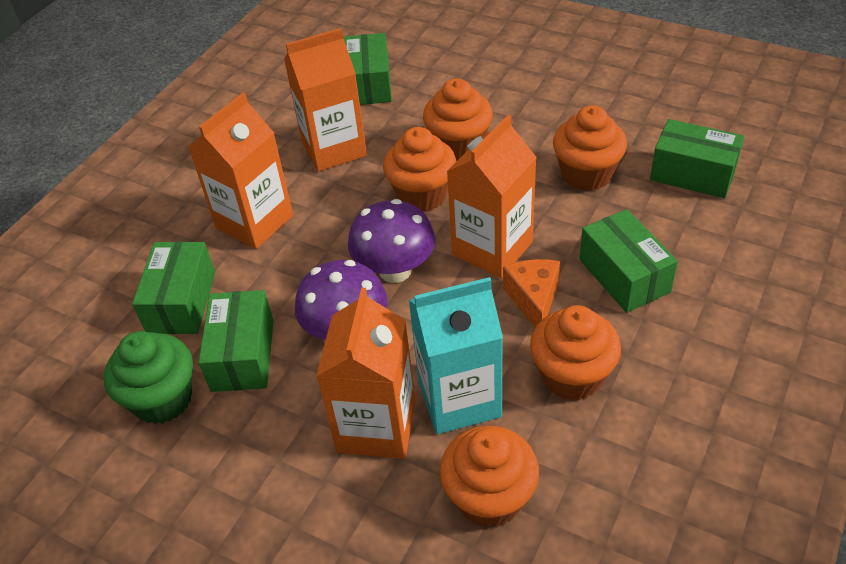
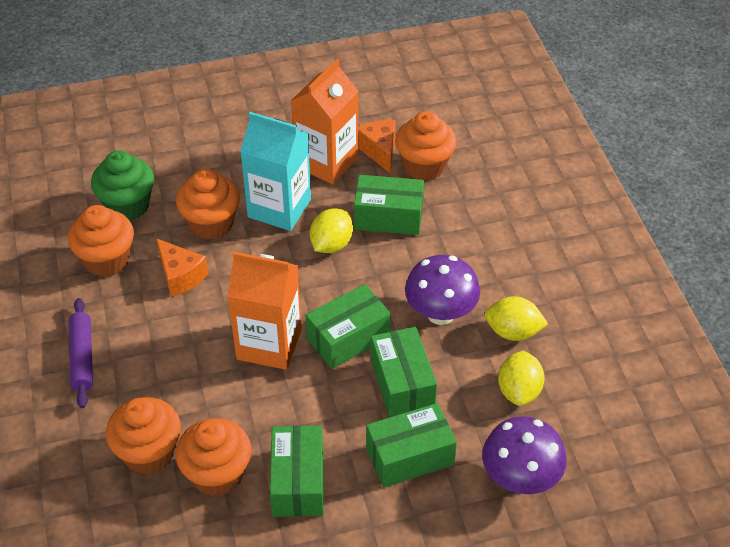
orange carton: [188,93,293,249] [284,28,367,172] [316,288,415,459] [447,115,537,278] = 4 -> [227,252,302,370] [291,59,359,184] = 2
orange cheese: [503,259,560,328] = 1 -> [156,239,208,297] [359,120,396,173] = 2
purple rolling pin: none = 0 -> [69,298,93,408] = 1
yellow lemon: none = 0 -> [310,208,353,253] [484,296,548,341] [498,351,545,406] = 3

